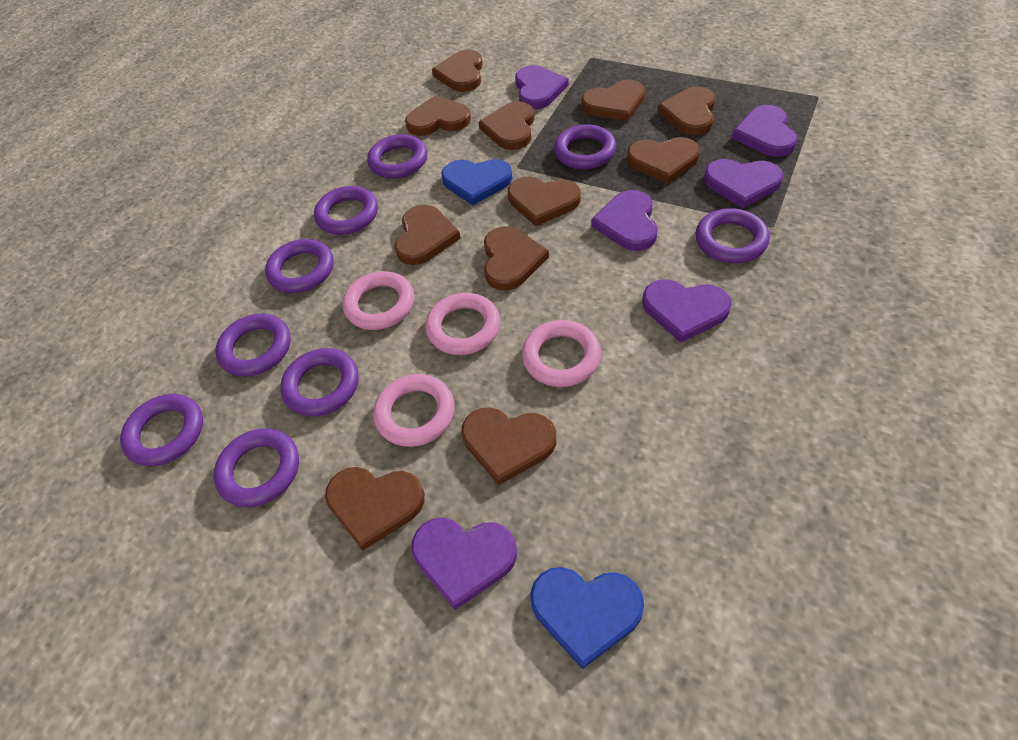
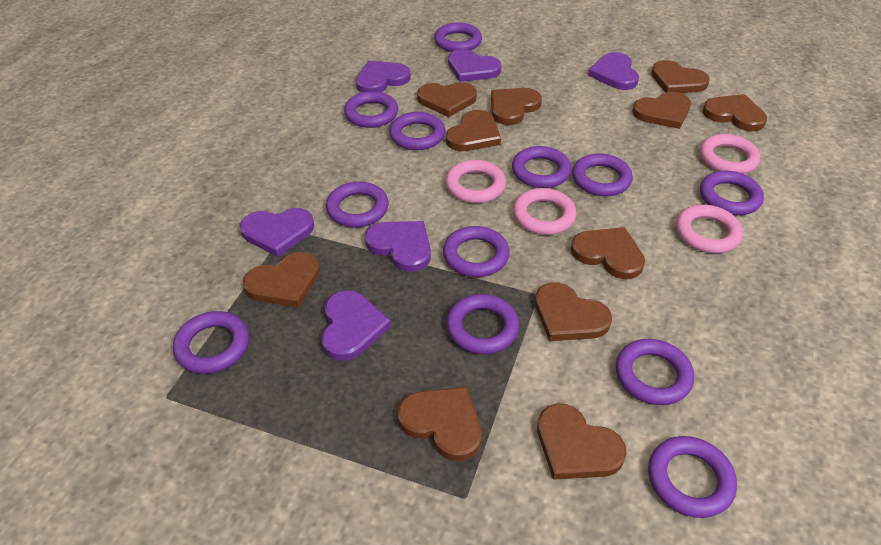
blue heart: [441,159,513,205] [530,567,644,669] = 2 -> none = 0
purple ring: [120,394,203,466] [213,428,299,507] [215,314,291,376] [265,239,334,293] [280,348,359,416] [314,186,378,235] [367,134,427,178] [554,124,616,169] [696,208,770,263] = 9 -> [173,311,249,374] [326,181,389,227] [344,91,398,128] [389,112,445,150] [434,22,482,52] [443,226,510,277] [446,294,519,354] [512,146,571,188] [572,153,633,196] [616,339,694,405] [648,436,737,518] [700,171,764,215] = 12

